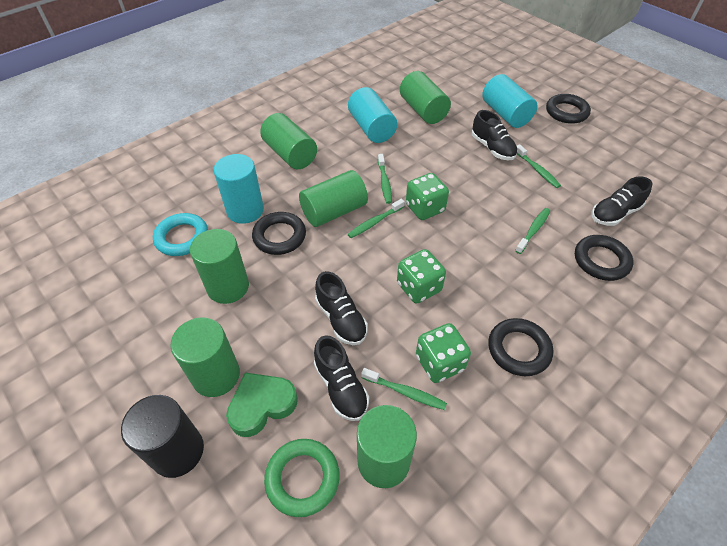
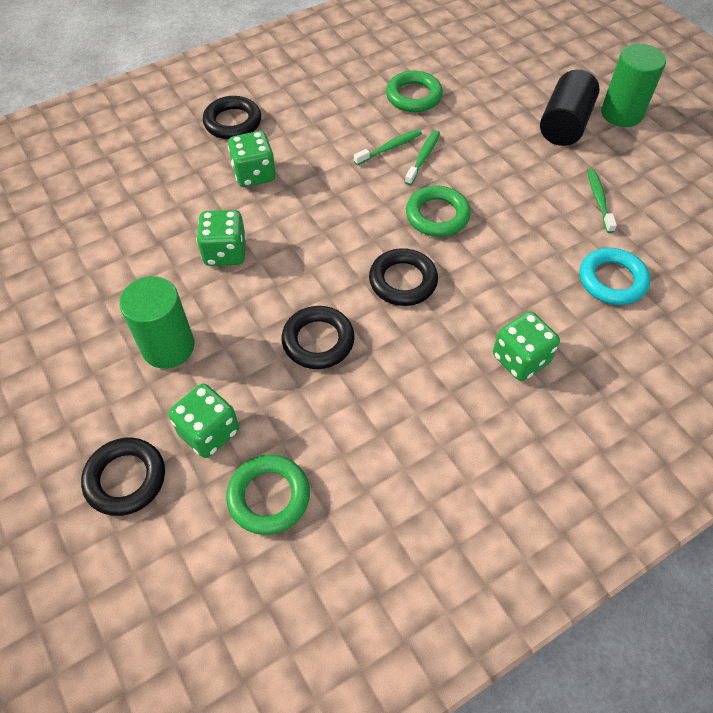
black shoe: [314,335,369,421] [315,271,368,345] [472,110,518,160] [592,176,653,226] = 4 -> none = 0
green cylinder: [171,317,240,397] [190,229,249,304] [260,113,317,169] [299,170,368,227] [357,405,417,488] [400,71,451,124] = 6 -> [119,276,195,369] [601,44,666,127] = 2
green dice: [397,249,446,303] [406,173,449,220] [416,323,471,383] = 3 -> [168,384,239,458] [196,210,246,266] [228,131,276,187] [493,311,560,381] = 4
green heart: [226,372,298,437] = 1 -> none = 0
green ring: [264,439,340,517] = 1 -> [226,454,310,535] [386,71,443,112] [406,186,471,237] = 3
green toothbrush: [347,199,405,238] [361,368,447,410] [378,154,392,204] [515,208,550,254] [517,144,561,188] = 5 -> [354,129,422,165] [405,130,440,185] [587,169,617,233] = 3
turquoise cylinder: [214,154,264,224] [348,87,397,143] [482,74,538,128] = 3 -> none = 0

